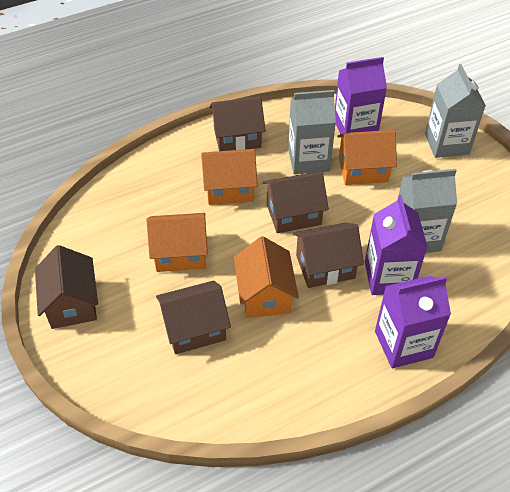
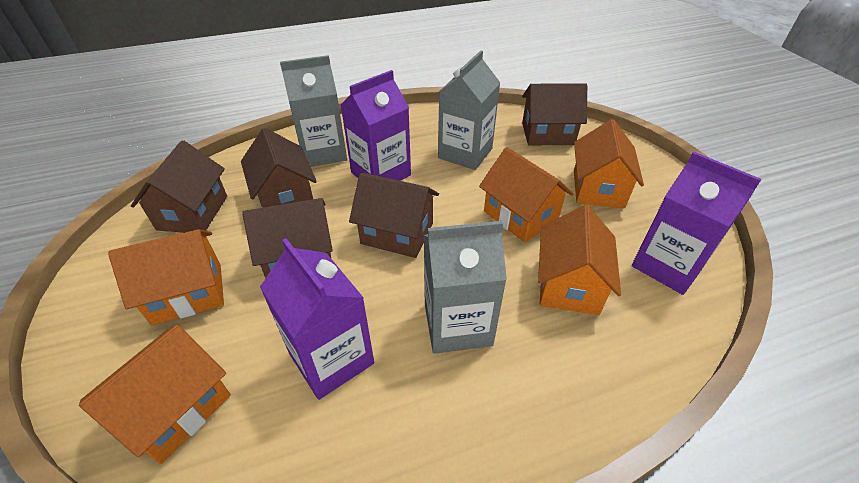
orange house: [147,213,208,272] [201,149,258,205] [234,236,299,318] [337,130,397,185] = 4 -> [79,325,231,464] [108,229,224,326] [479,147,573,242] [538,205,621,315] [574,119,644,208] = 5

